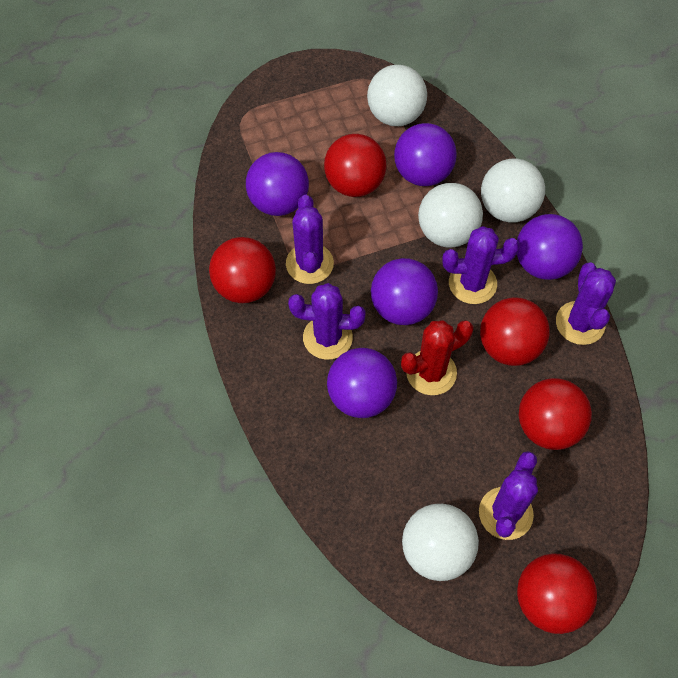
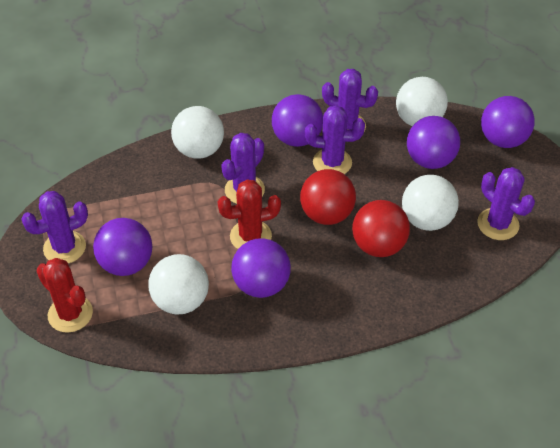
red ball: [209,237,276,303] [324,134,386,197] [480,298,550,366] [517,553,597,634] [519,378,592,450] = 5 -> [300,169,356,225] [352,200,410,257] = 2
red cactus: [401,320,473,395] = 1 -> [36,258,93,333] [218,180,281,249] = 2

